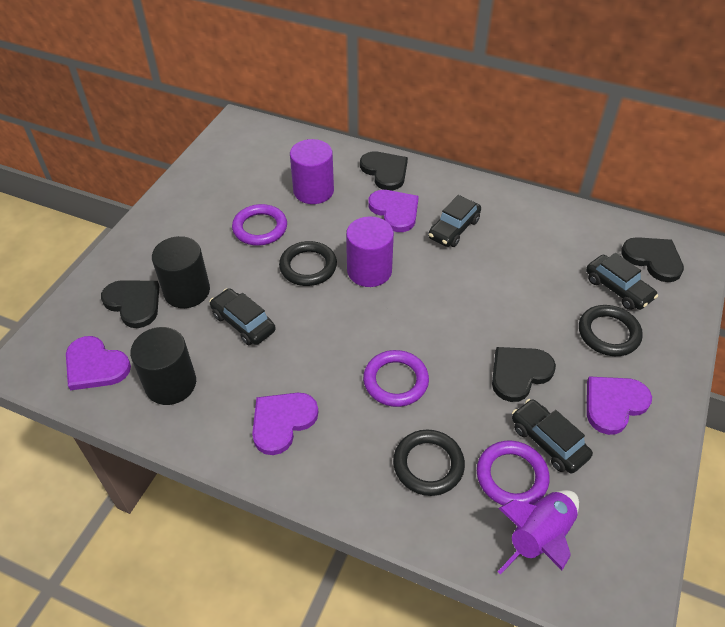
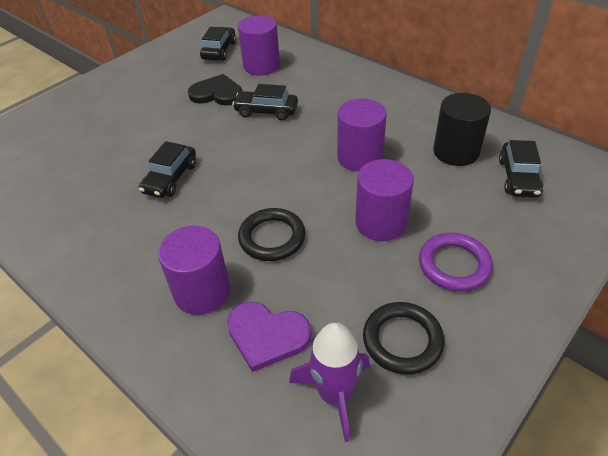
black cylinder: [130,327,196,405] [152,236,210,308] = 2 -> [433,93,491,166] = 1
black heart: [101,280,159,328] [360,151,408,191] [492,347,556,402] [621,237,684,282] = 4 -> [188,74,243,105] = 1
black ring: [279,241,337,286] [393,430,465,496] [579,305,643,356] = 3 -> [238,208,306,261] [363,302,444,375] = 2
purple cylinder: [290,139,334,204] [346,216,394,287] = 2 -> [158,226,230,315] [238,15,280,76] [337,98,387,172] [355,159,414,241] = 4
purple heart: [66,336,131,390] [252,393,318,455] [368,190,419,232] [587,376,652,435] = 4 -> [227,302,311,372] = 1
purple ring: [232,204,287,246] [363,350,429,407] [477,441,550,505] = 3 -> [419,233,493,291] = 1

